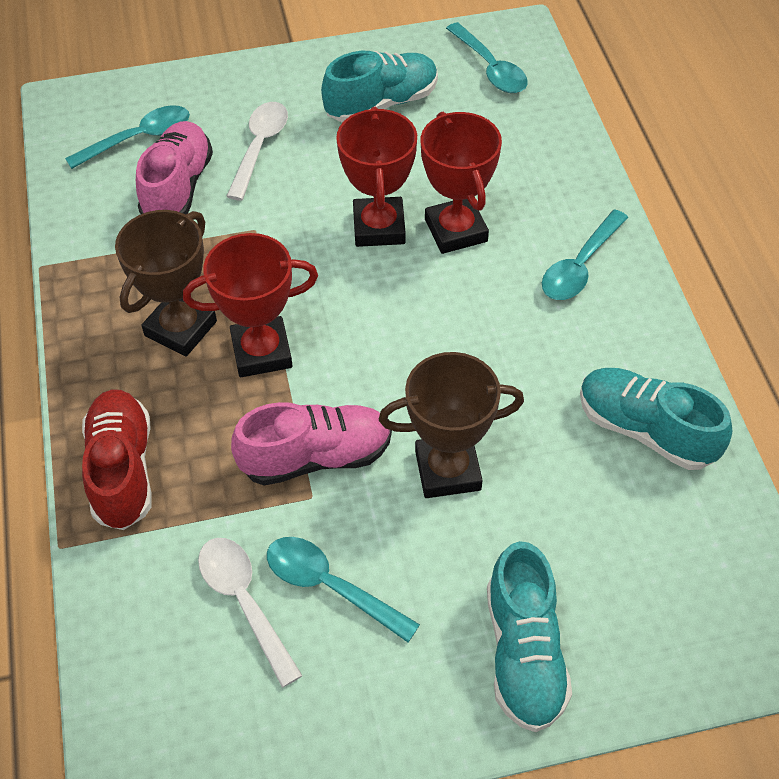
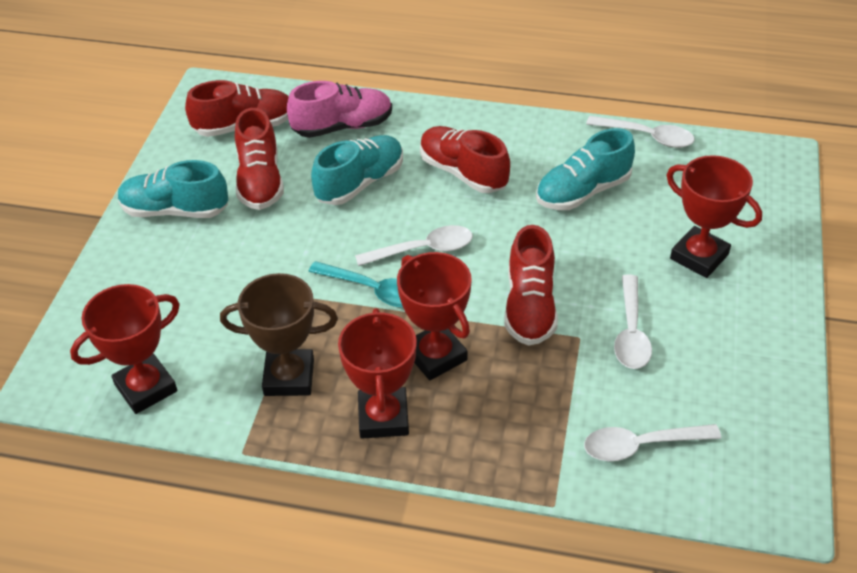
brown trophy: [115,210,217,357] [379,352,524,498] = 2 -> [220,273,338,396] = 1
pink shoe: [136,121,213,214] [231,402,392,485] = 2 -> [287,81,392,138] = 1
red shoe: [82,389,152,530] = 1 -> [185,80,289,137] [235,108,284,210] [420,126,510,193] [504,225,558,346] = 4
red trophy: [183,233,318,377] [336,107,417,247] [421,112,502,254] = 3 -> [70,284,180,414] [338,308,417,439] [397,252,472,380] [667,155,762,278] = 4
turquoise spoon: [65,105,190,169] [267,537,420,642] [446,22,528,93] [542,209,628,300] = 4 -> [308,261,403,308] = 1
white spoon: [198,538,303,688] [226,102,288,201] = 2 -> [355,225,473,266] [584,424,721,461] [586,116,694,148] [614,274,652,369] = 4

